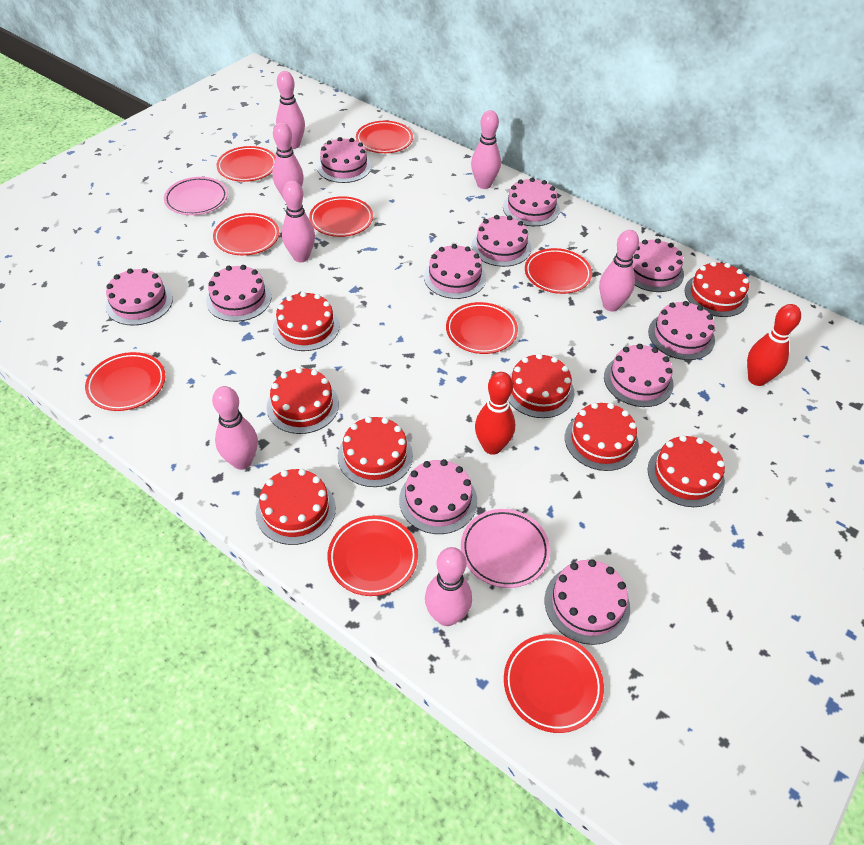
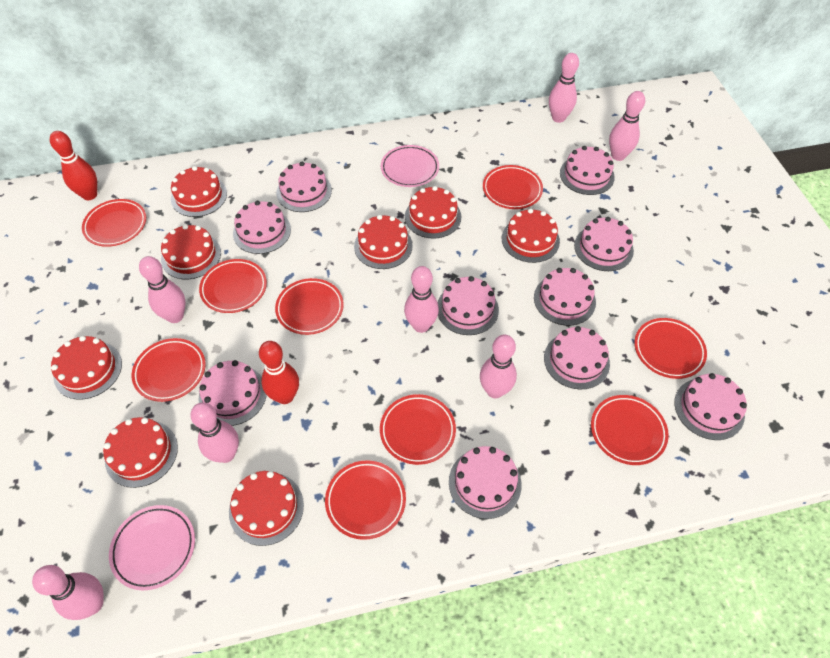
pink cake: [106,268,173,325] [206,265,271,322] [317,137,372,183] [399,459,477,534] [424,244,486,299] [471,215,531,267] [503,177,560,226] [545,559,630,645] [604,344,674,407] [633,239,684,292] [648,301,715,360] = 11 -> [198,360,267,426] [233,201,291,254] [276,162,332,212] [438,276,499,335] [449,446,522,519] [534,268,596,326] [544,326,610,389] [560,146,615,195] [574,217,634,271] [674,373,747,440] = 10

